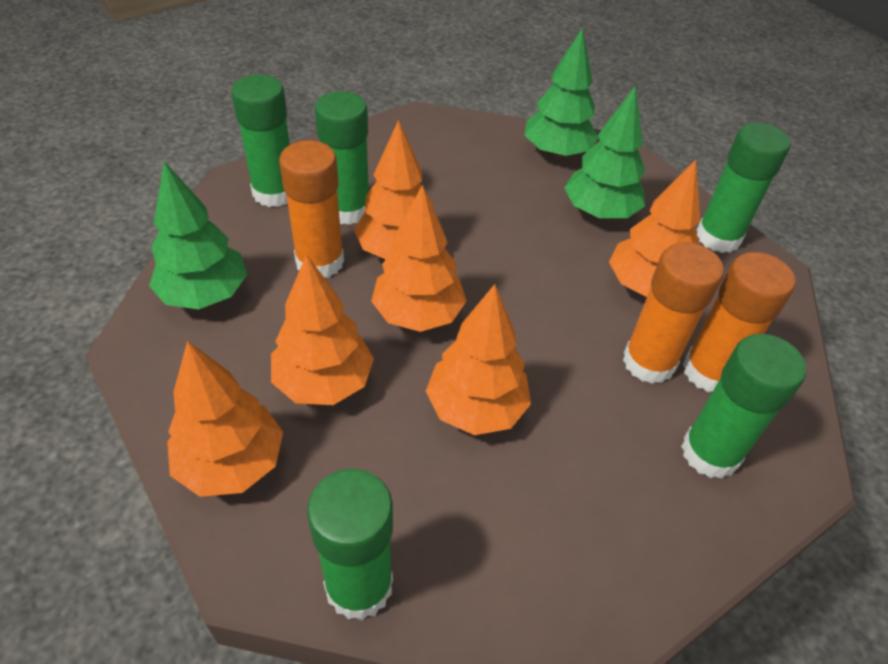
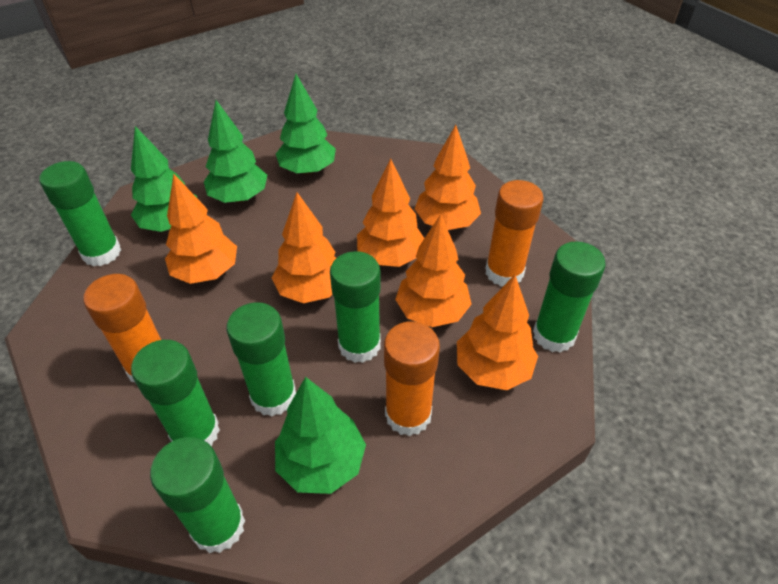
green glue stick: [231,74,290,207] [307,469,393,620] [315,91,369,225] [681,334,806,479] [697,122,791,253] = 5 -> [40,161,121,266] [131,340,220,446] [150,437,245,553] [226,302,296,417] [330,251,381,363] [533,241,606,353] = 6
green tree: [149,161,247,309] [525,27,599,158] [564,85,645,219] = 3 -> [131,126,197,232] [204,100,267,203] [275,377,366,494] [276,74,336,175] = 4

